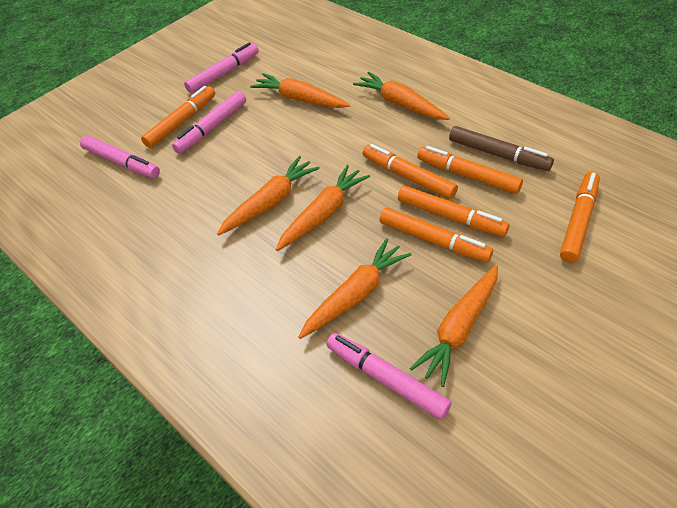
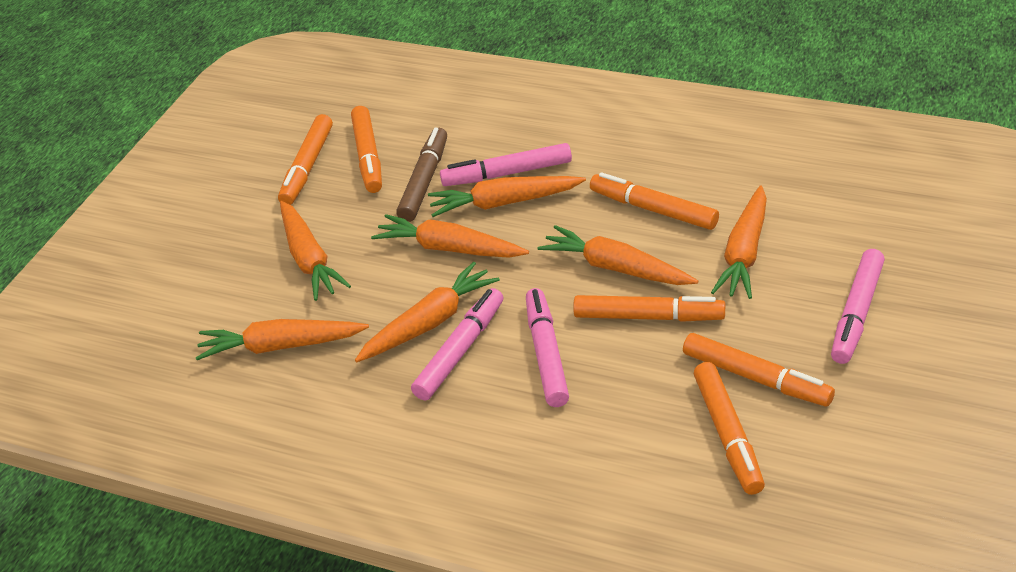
orange carrot: [217,156,320,235] [250,73,350,108] [276,165,370,251] [299,238,411,339] [353,72,450,120] [410,265,498,387] = 6 -> [196,319,369,360] [280,201,351,301] [355,262,500,362] [371,214,529,258] [428,176,586,217] [538,225,698,285] [711,185,767,299] = 7

